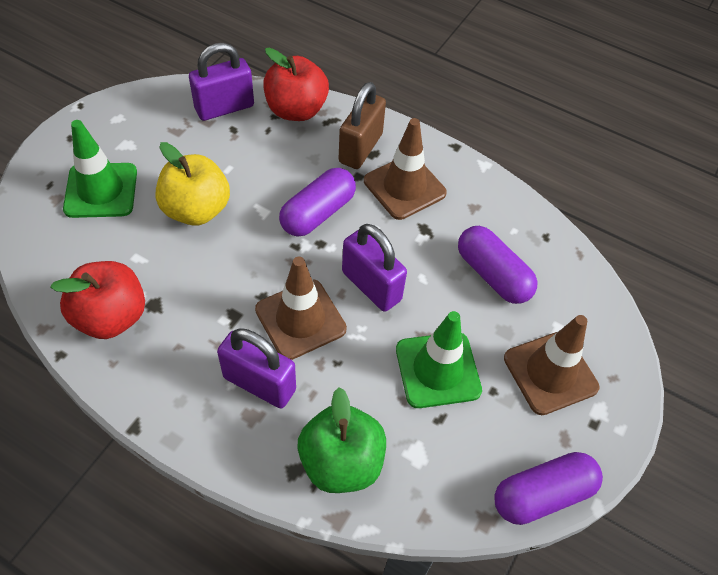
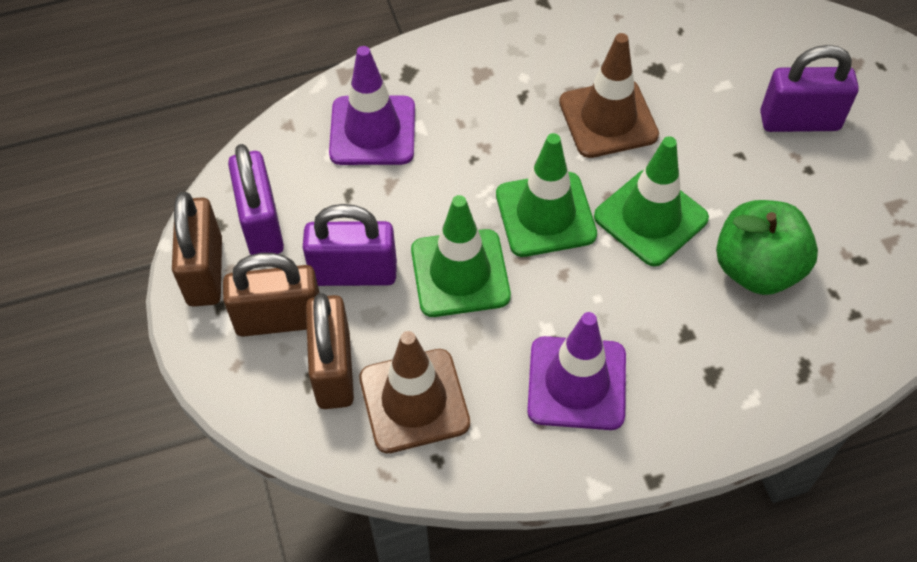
brown padlock: [339,82,386,169] = 1 -> [172,192,222,307] [223,253,320,337] [306,293,354,409] = 3
brown traffic cone: [255,257,347,360] [364,118,447,220] [504,315,599,415] = 3 -> [359,331,470,453] [559,33,659,158] = 2
green traffic cone: [63,120,137,218] [396,311,482,408] = 2 -> [411,195,511,317] [496,133,597,257] [594,136,709,267] = 3
purple capsule: [279,168,356,236] [458,226,537,304] [494,452,603,525] = 3 -> none = 0
purple traffic cone: none = 0 -> [329,46,415,165] [527,312,626,430] = 2
red apple: [50,261,145,339] [263,48,329,121] = 2 -> none = 0
yellow apple: [155,142,230,226] = 1 -> none = 0

